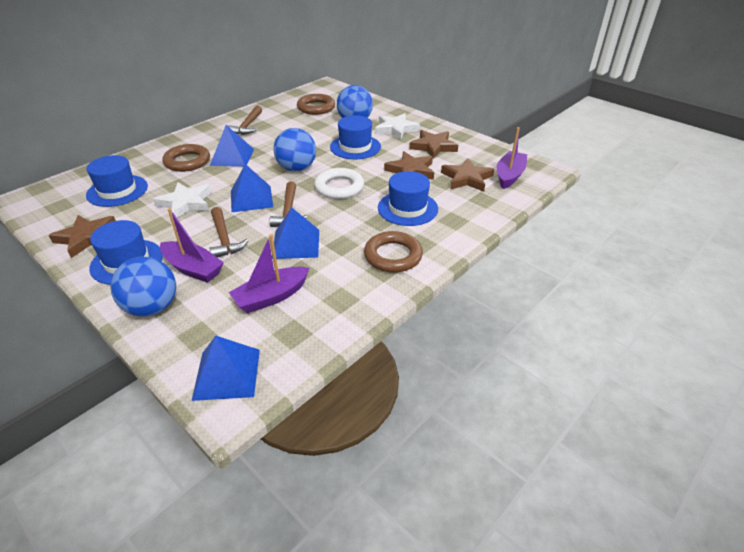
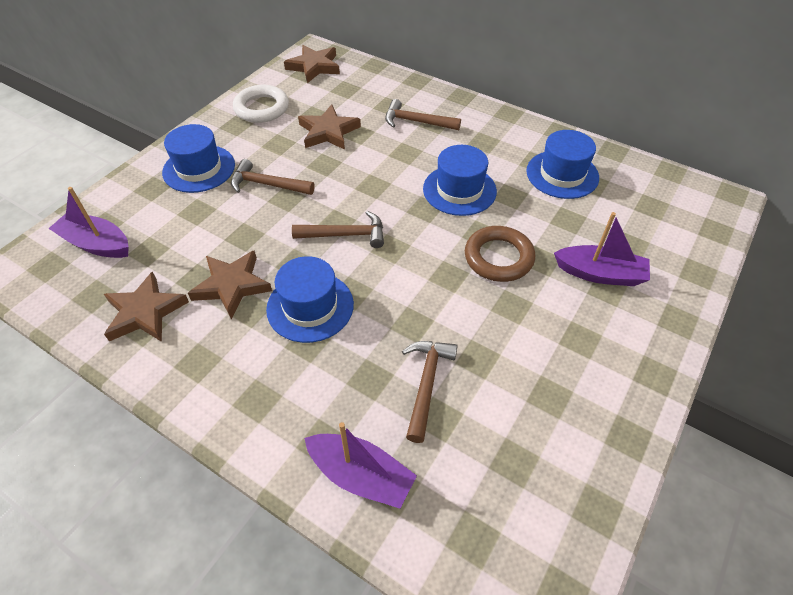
blue ball: [111,257,176,317] [273,128,316,172] [337,85,373,118] = 3 -> none = 0
blue pyramid: [192,336,260,401] [210,125,254,167] [231,164,273,212] [272,207,319,259] = 4 -> none = 0
brown hammer: [210,207,249,258] [228,106,262,135] [269,181,307,227] = 3 -> [231,159,315,195] [292,211,384,248] [385,99,461,130] [402,341,458,443] = 4
brown ring: [162,144,210,172] [297,94,335,115] [364,231,423,273] = 3 -> [465,226,535,282] = 1
white star: [153,182,211,218] [375,113,420,140] = 2 -> none = 0

